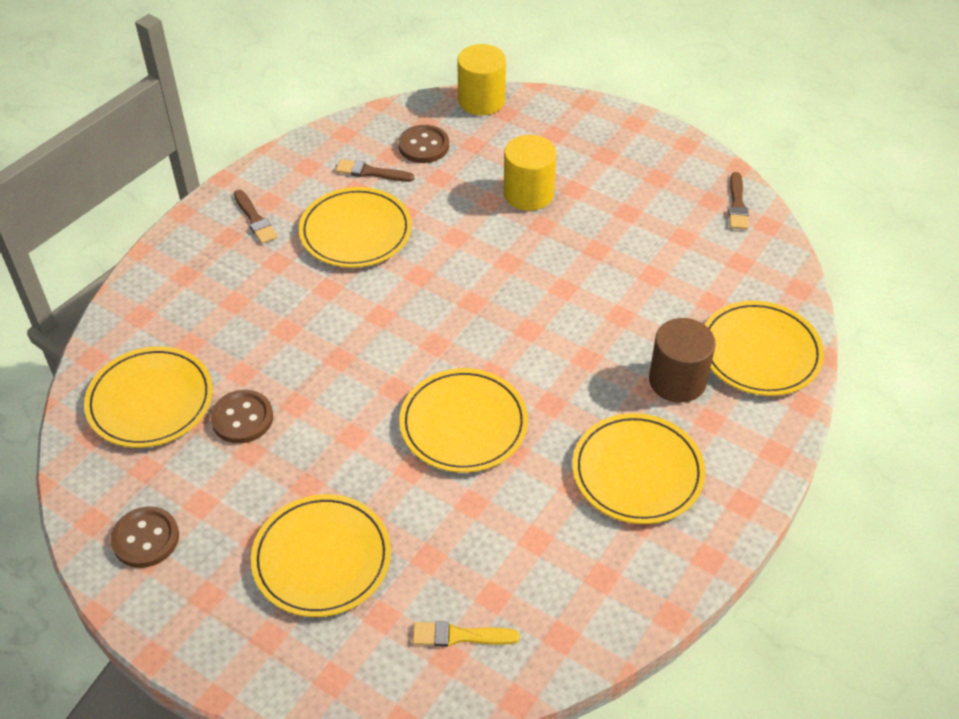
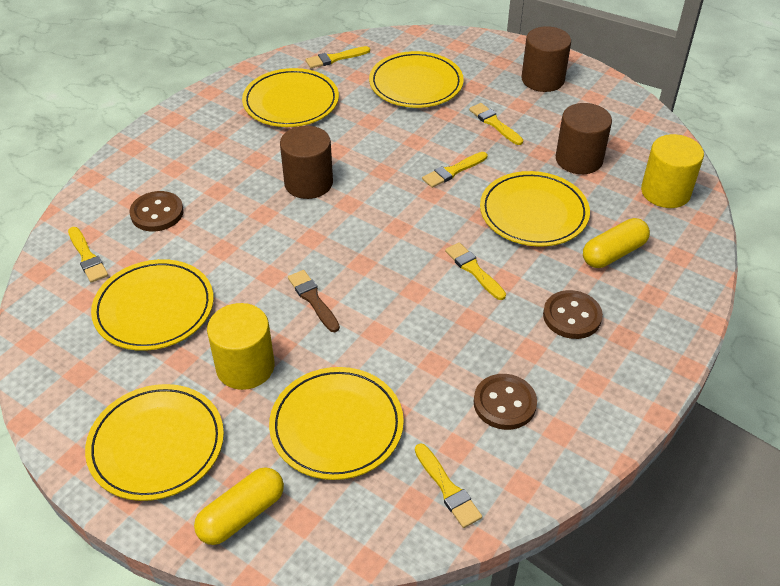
brown brush: [234,190,278,244] [336,159,414,182] [728,172,749,230] = 3 -> [288,270,340,332] = 1
brown cylinder: [649,318,716,403] = 1 -> [280,126,333,199] [522,26,571,92] [556,103,612,174] = 3
yellow brush: [412,621,520,647] = 1 -> [68,227,108,283] [305,46,370,68] [415,443,482,528] [422,152,487,188] [445,242,506,300] [469,103,523,145] = 6
yellow capsule: none = 0 -> [194,467,284,545] [583,218,650,268] = 2

